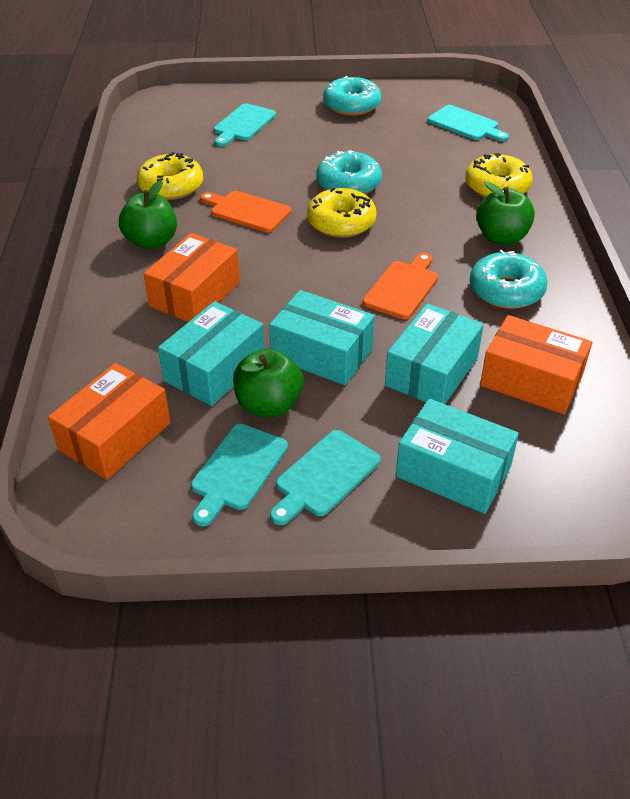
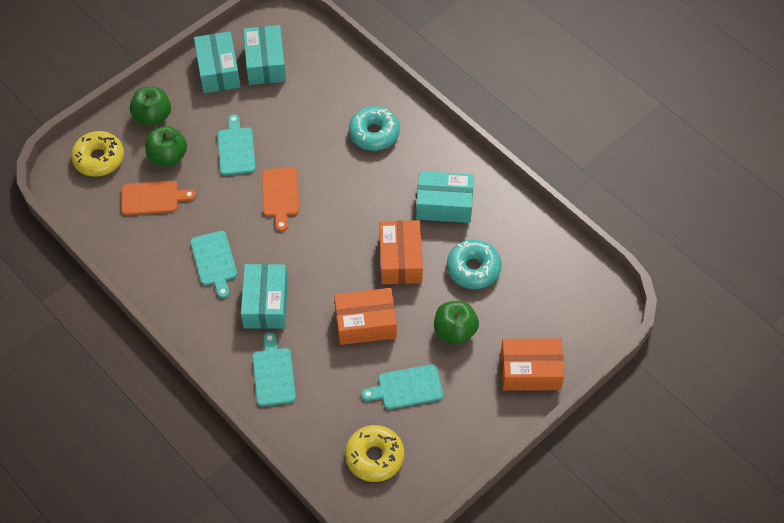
turquoise donut: [316,150,382,194] [323,76,381,116] [470,250,548,309] = 3 -> [349,106,400,151] [447,239,502,289] = 2
yellow donut: [137,152,203,200] [307,188,377,238] [466,153,533,198] = 3 -> [71,131,124,177] [345,425,404,482] = 2

